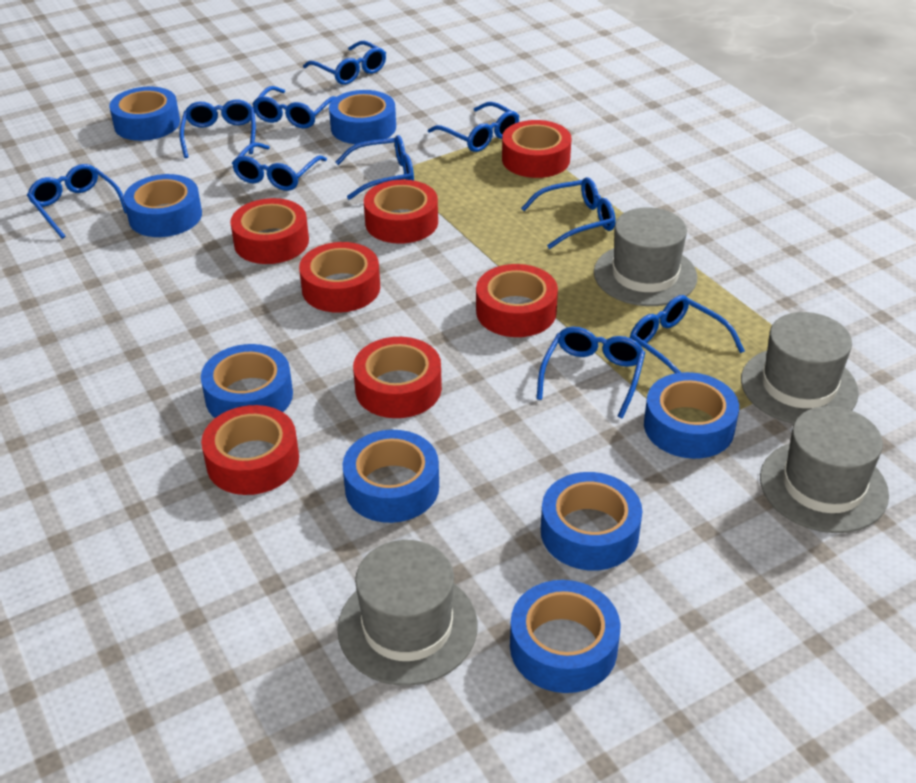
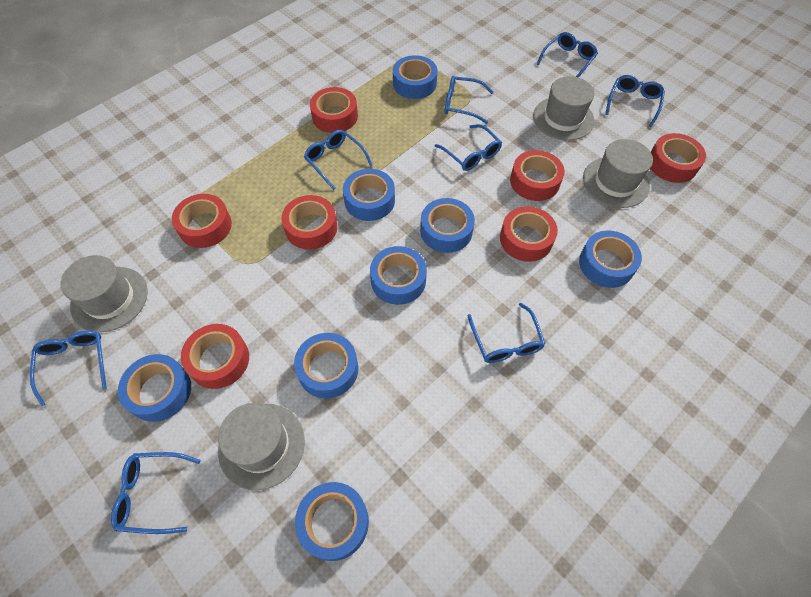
blue glasses: [27,164,127,239] [179,99,256,158] [232,142,327,191] [252,86,335,129] [303,41,386,85] [336,135,414,200] [428,102,519,152] [521,177,615,249] [537,327,645,419] [630,295,745,373] = 10 -> [30,331,107,406] [111,452,201,534] [304,130,373,190] [435,124,502,171] [445,76,494,124] [468,303,545,363] [536,32,598,78] [605,75,665,127] = 8

